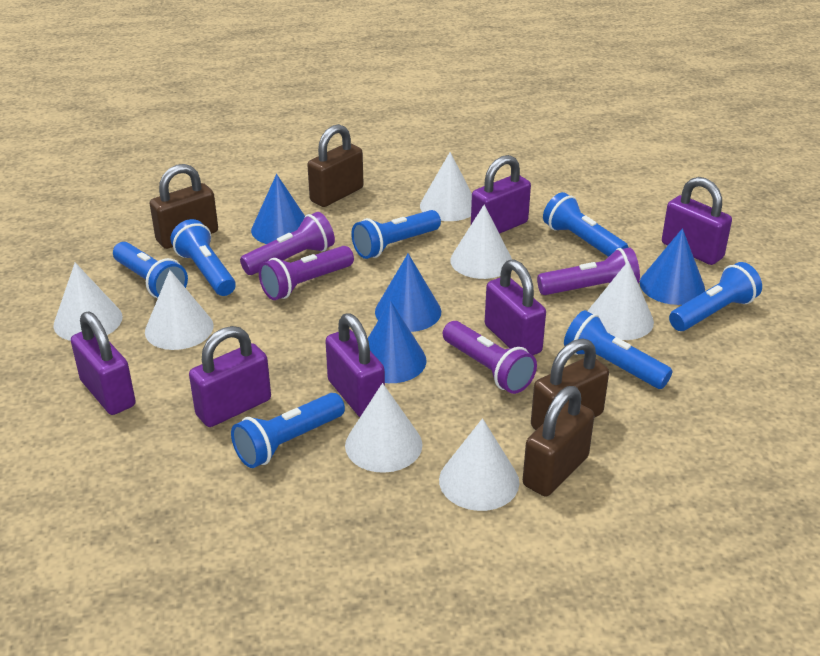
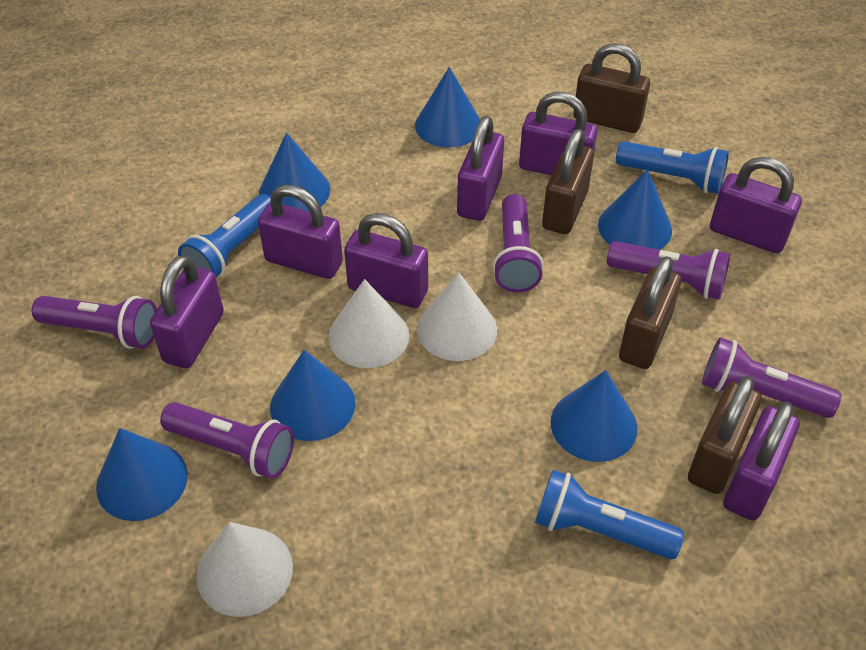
blue cone: [251,174,305,244] [368,301,427,383] [375,254,441,332] [640,228,705,305] = 4 -> [96,428,188,521] [259,133,330,212] [270,350,355,441] [415,67,480,148] [551,370,637,462] [598,169,672,250] = 6
blue flashlight: [113,242,188,298] [171,219,236,296] [231,393,345,468] [351,210,441,259] [543,192,629,257] [564,310,672,389] [669,262,762,331] = 7 -> [178,194,271,278] [535,470,684,559] [616,141,729,194] = 3
purple flashlight: [240,212,335,275] [259,246,354,300] [443,321,537,394] [537,248,640,295] = 4 -> [32,296,157,349] [160,402,294,479] [493,194,544,292] [607,241,730,300] [702,337,841,418] = 5
purple padlock: [71,311,136,415] [189,326,271,427] [325,313,385,417] [471,155,531,234] [485,259,546,355] [662,177,732,265] = 6 -> [150,255,224,368] [258,185,343,279] [344,213,428,308] [457,116,504,221] [519,92,598,175] [710,157,802,253] [723,402,800,521] = 7
white cone: [54,263,122,341] [145,270,214,350] [345,383,422,473] [420,152,472,221] [439,418,519,511] [450,205,512,279] [588,261,654,340] = 7 -> [196,522,293,617] [329,279,409,368] [417,272,497,361] = 3

